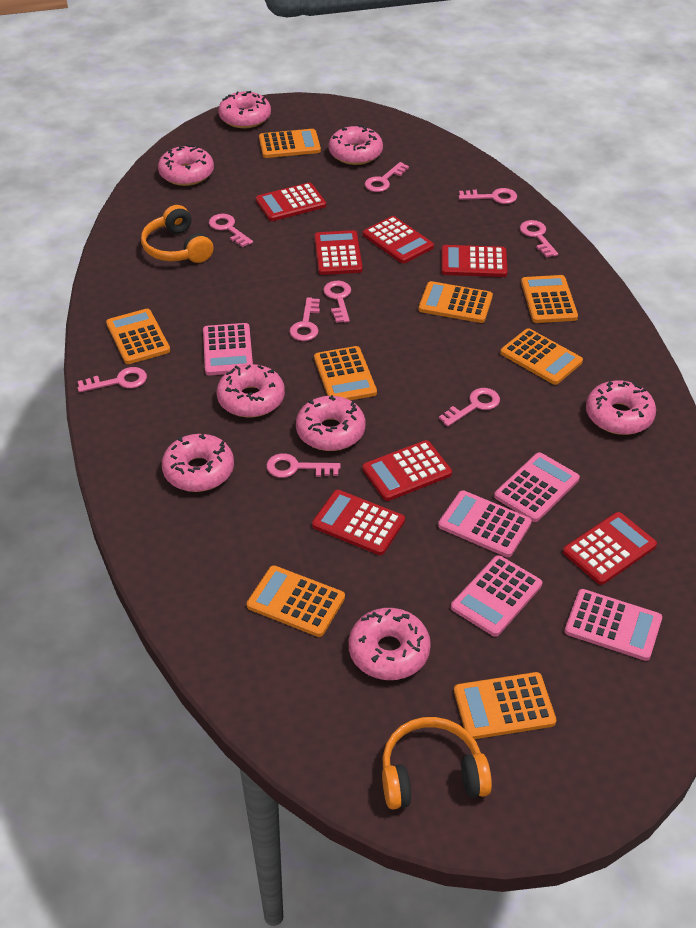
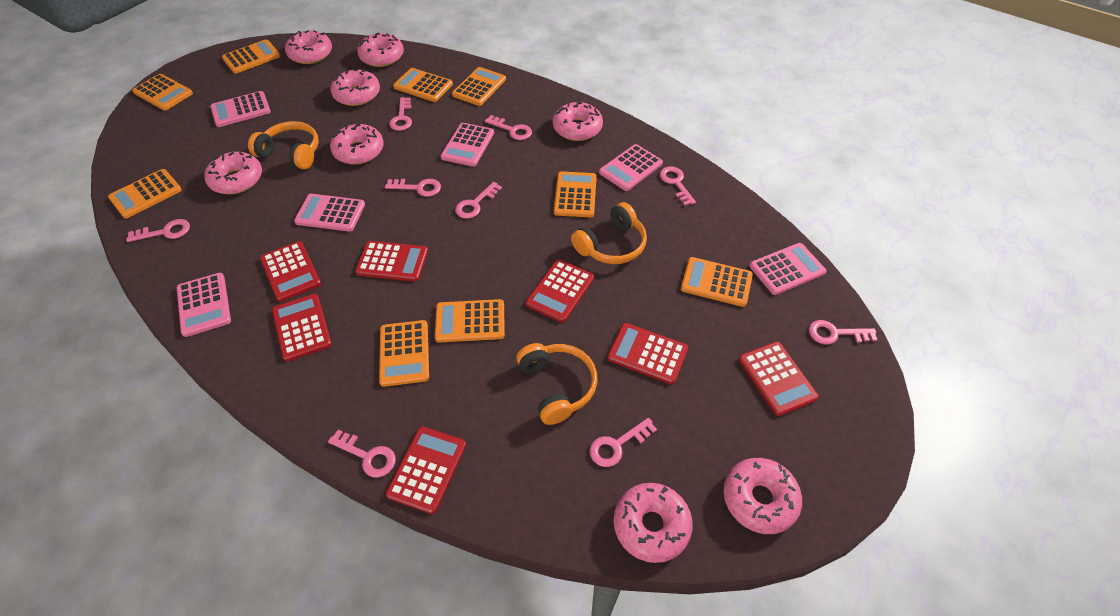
orange calculator: [106,309,170,364] [247,566,345,637] [259,129,321,158] [314,346,377,400] [418,281,493,323] [454,672,556,739] [500,328,583,385] [521,275,578,323] = 8 -> [108,169,182,219] [132,74,193,111] [222,39,280,74] [379,320,429,387] [393,68,453,102] [435,299,505,343] [452,67,506,106] [554,171,597,217] [681,257,753,307] = 9
orange headphones: [141,205,213,263] [382,717,492,809] = 2 -> [248,121,319,169] [516,343,597,425] [571,202,647,264] = 3
pink calculator: [203,323,253,375] [438,490,532,557] [451,555,542,637] [494,452,580,522] [565,589,662,661] = 5 -> [177,273,231,337] [210,91,271,127] [294,194,365,232] [441,123,494,167] [599,144,663,191] [749,243,826,295] = 6

